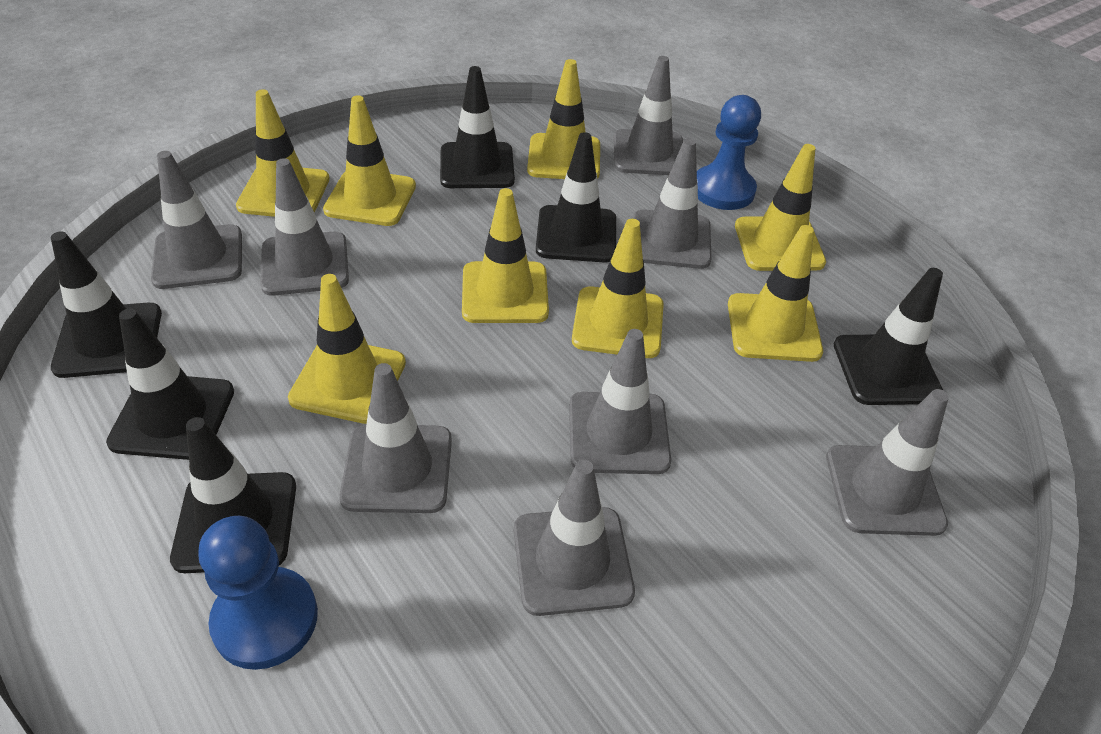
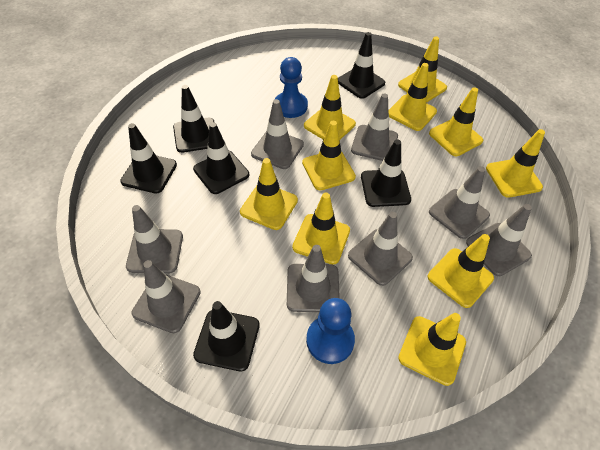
yellow traffic cone: [236,89,330,217] [288,274,406,424] [323,96,416,226] [462,188,549,323] [527,59,600,179] [572,219,664,358] [728,225,823,362] [735,144,826,271] = 8 -> [240,158,298,230] [292,192,350,265] [302,121,356,190] [304,75,356,140] [388,63,437,131] [398,36,447,103] [398,313,466,386] [428,234,494,308] [429,87,483,156] [486,129,545,198] = 10

